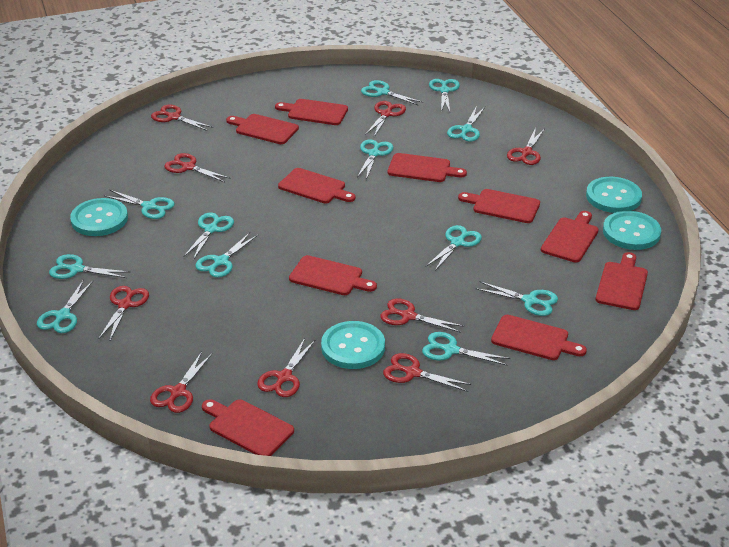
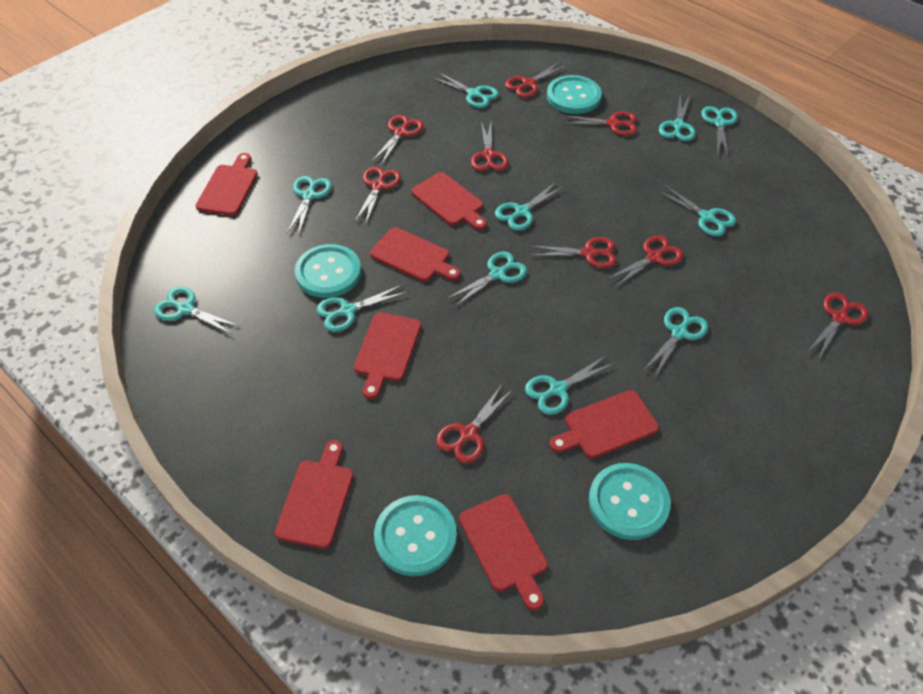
red cutting board: [202,399,294,456] [226,114,299,144] [275,99,348,125] [278,168,356,203] [289,255,377,295] [388,153,467,182] [458,189,540,223] [491,315,587,360] [541,211,599,263] [596,252,648,310] = 10 -> [195,153,258,216] [275,440,354,549] [354,313,421,399] [370,227,461,282] [411,172,487,230] [459,494,548,611] [550,390,659,459] = 7
turquoise scissors: [37,279,93,333] [49,254,129,279] [105,190,175,219] [183,213,234,260] [196,232,258,278] [357,139,393,180] [361,80,422,106] [422,332,510,366] [426,225,482,271] [429,79,460,112] [447,107,485,141] [475,281,558,316] = 12 -> [154,287,239,335] [287,176,332,235] [317,285,407,332] [433,72,499,108] [447,252,527,306] [495,182,565,230] [525,355,615,415] [643,307,708,376] [658,185,736,236] [659,95,696,141] [701,106,738,156] = 11

